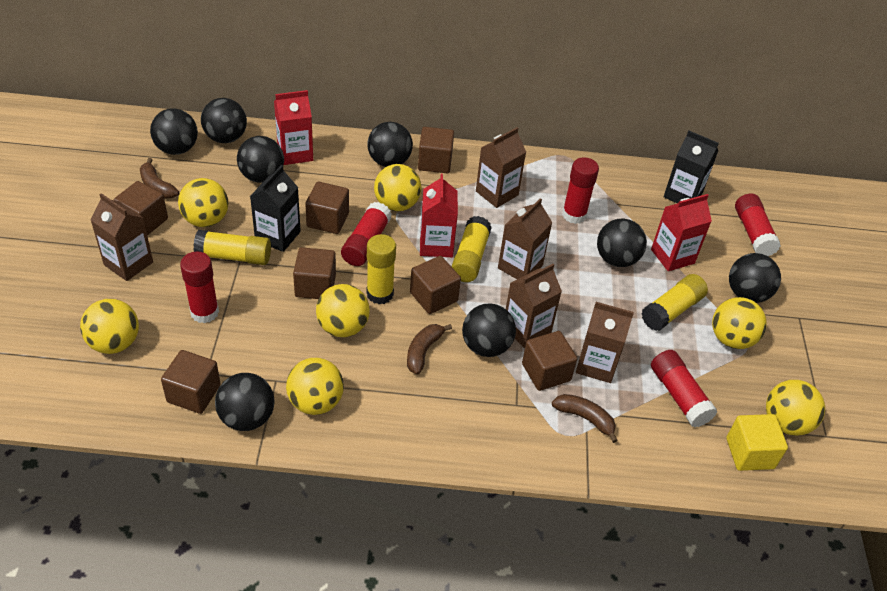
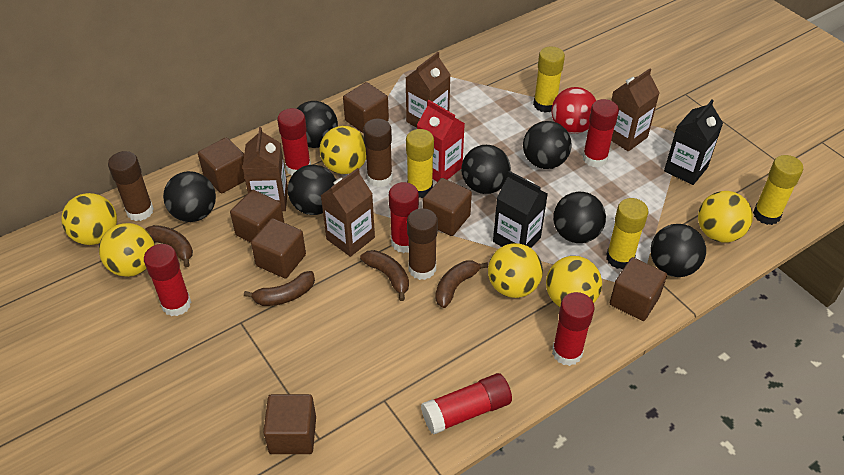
black ball: [150,108,198,155] [201,98,247,143] [215,373,275,431] [237,136,284,183] [368,122,413,167] [462,303,516,357] [597,219,647,267] [729,253,781,303] = 8 -> [163,171,216,222] [288,165,336,215] [296,101,338,148] [461,145,511,194] [523,121,571,169] [553,192,606,243] [650,224,706,277] = 7
brown banana: [140,158,179,199] [407,324,452,375] [552,394,618,443] = 3 -> [145,225,193,267] [244,271,315,306] [360,250,409,301] [435,260,488,308] = 4
brown carton: [91,193,153,281] [476,127,526,208] [498,198,553,279] [506,264,562,348] [576,302,634,383] = 5 -> [242,127,288,211] [321,168,375,257] [406,52,450,128] [611,69,659,152] = 4
brown glue stick: none = 0 -> [108,151,154,221] [363,118,393,187] [407,208,438,280] = 3
red ball: none = 0 -> [552,87,596,134] = 1
red carton: [274,90,313,165] [420,174,458,257] [651,194,712,271] = 3 -> [417,100,465,182] = 1
red glue stick: [180,252,219,323] [341,202,392,266] [562,157,599,224] [651,350,717,427] [735,194,781,256] = 5 -> [144,244,191,316] [277,108,311,176] [389,182,419,253] [421,373,512,435] [552,292,595,366] [583,99,619,167] = 6
yellow ball: [80,299,139,354] [178,178,229,227] [286,358,344,415] [316,284,370,337] [374,164,421,211] [712,297,767,349] [766,380,825,436] = 7 -> [61,193,117,245] [99,223,155,277] [320,126,366,174] [488,243,543,298] [546,256,602,307] [698,191,753,242] = 6
yellow cube: [726,414,788,471] = 1 -> none = 0

